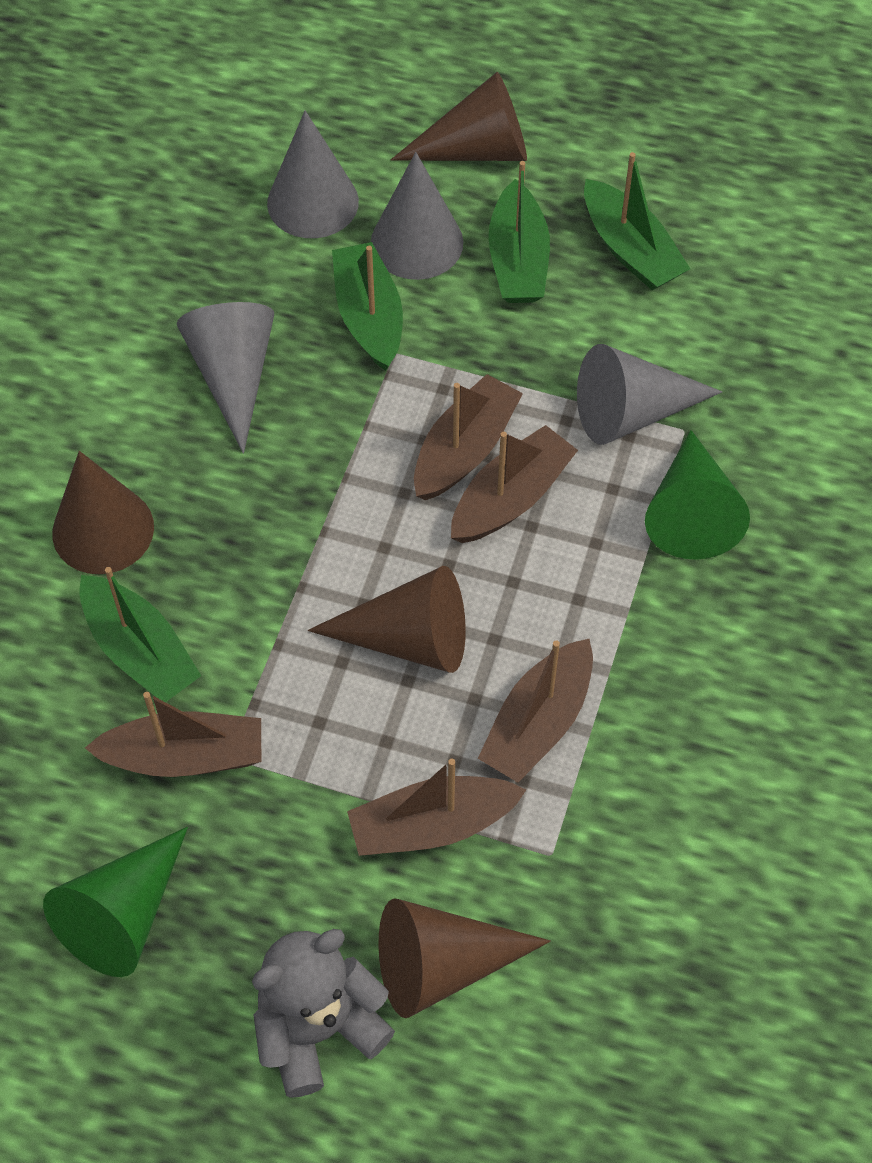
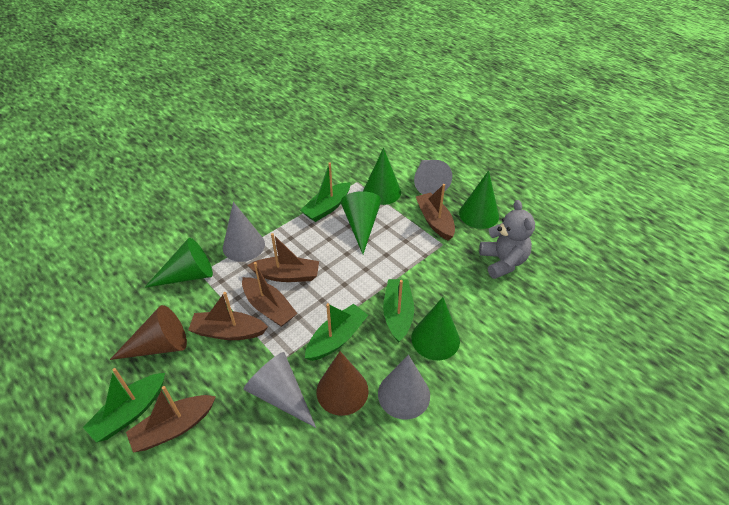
brown cone: [52,451,154,574] [308,566,466,673] [378,899,551,1018] [391,72,527,161] = 4 -> [110,305,187,360] [316,351,369,416] = 2
green cone: [43,827,188,977] [645,430,750,560] = 2 -> [144,238,213,288] [341,191,381,254] [363,148,401,205] [411,297,460,360] [459,170,499,229] = 5

